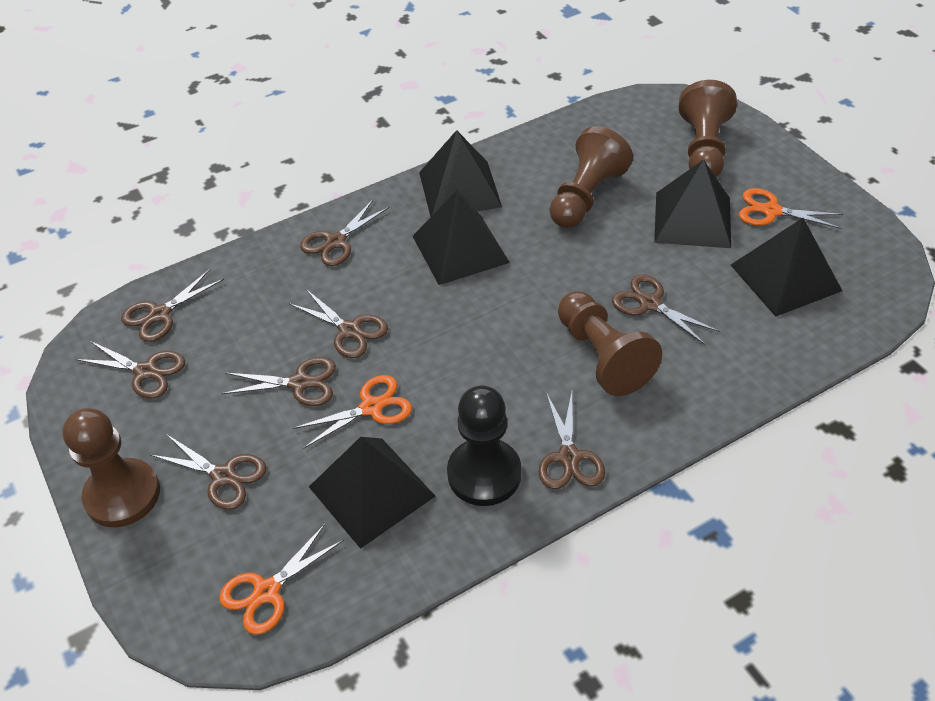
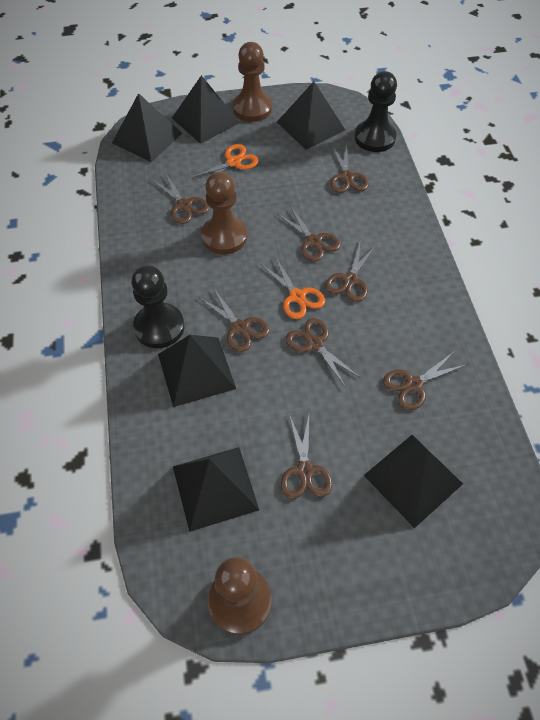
black pawn: [447,386,522,506] = 1 -> [131,265,184,348] [355,71,397,152] = 2
black pyramid: [309,437,435,549] [412,190,510,285] [419,130,502,217] [654,160,731,248] [731,218,842,317] = 5 -> [112,93,182,162] [158,335,236,407] [172,75,240,144] [173,447,259,532] [277,81,345,149] [364,435,463,528] = 6
brown pawn: [62,408,160,528] [550,126,633,228] [558,291,662,396] [679,80,737,177] = 4 -> [201,172,247,254] [208,557,272,635] [232,42,272,122] = 3
orange scissors: [219,524,344,635] [293,375,412,449] [739,188,843,229] = 3 -> [190,144,259,187] [261,256,325,319] = 2

